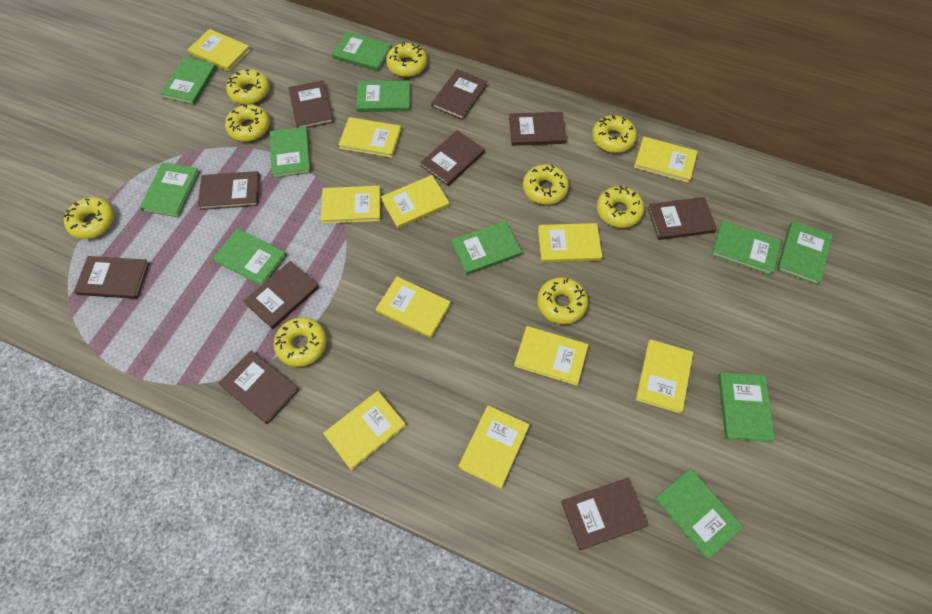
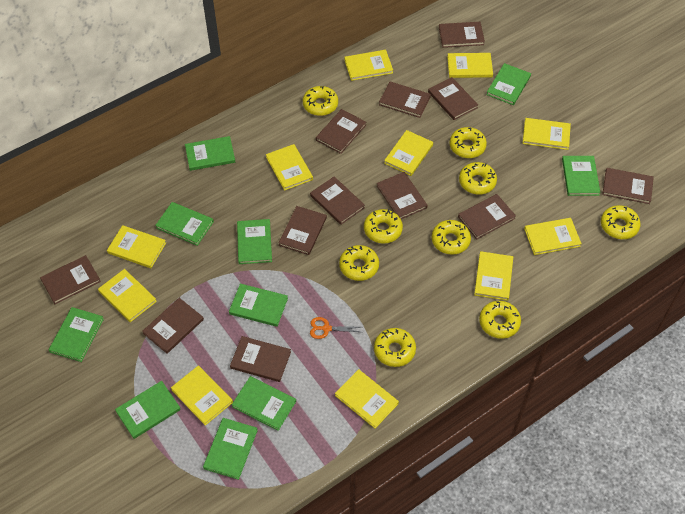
brown book: [74,256,149,299] [198,171,260,210] [219,350,299,424] [243,261,319,329] [289,80,334,128] [420,130,485,186] [431,69,487,120] [509,112,567,146] [561,478,648,550] [647,197,717,240] = 10 -> [40,255,101,304] [142,298,204,353] [230,336,291,382] [279,206,327,255] [310,177,365,225] [316,109,366,154] [377,172,427,219] [379,82,431,118] [428,77,478,120] [439,22,485,48] [458,194,516,239] [602,168,654,204] = 12
green book: [140,162,200,217] [160,57,217,105] [212,228,287,285] [269,126,311,178] [332,32,392,71] [356,80,410,112] [451,221,522,275] [655,468,743,559] [711,221,781,275] [718,372,775,442] [777,221,833,285] = 11 -> [49,307,104,362] [115,381,181,439] [155,202,214,246] [185,136,235,171] [203,418,258,480] [229,284,288,327] [232,376,296,431] [237,219,272,264] [486,63,531,105] [562,156,601,196] = 10
orange scissors: none = 0 -> [310,317,360,339] = 1

